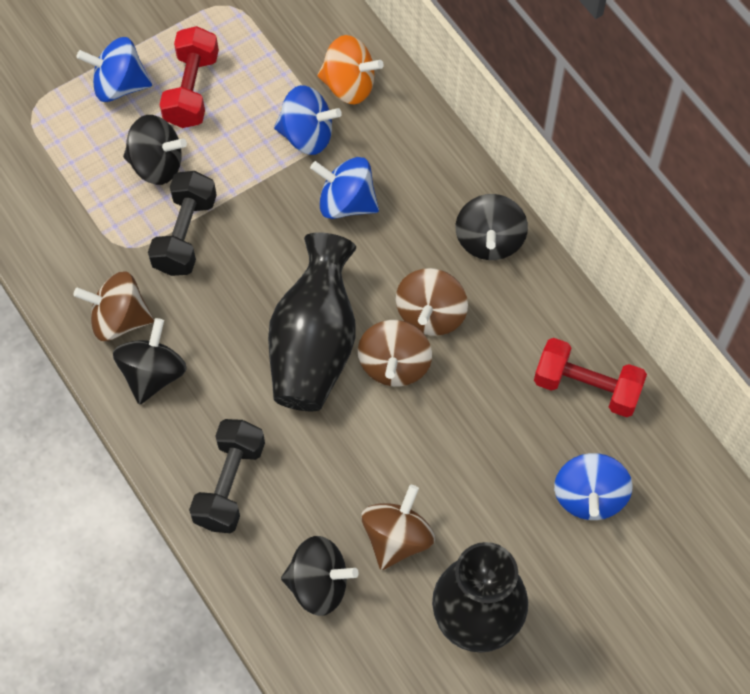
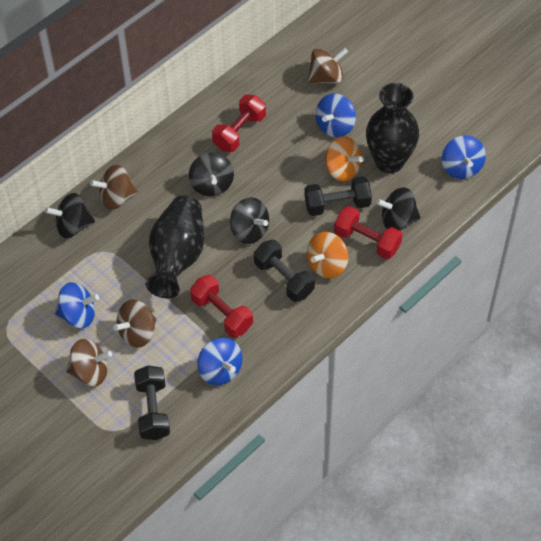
black dumbbell: [148,171,217,276] [189,419,265,533] = 2 -> [134,365,170,440] [254,240,315,302] [304,176,372,216] = 3
orange spinning top: [317,35,384,104] = 1 -> [307,232,348,278] [325,136,364,181] = 2
red dumbbell: [160,26,219,128] [534,338,647,417] = 2 -> [190,275,253,338] [212,95,266,152] [334,206,402,260] = 3

